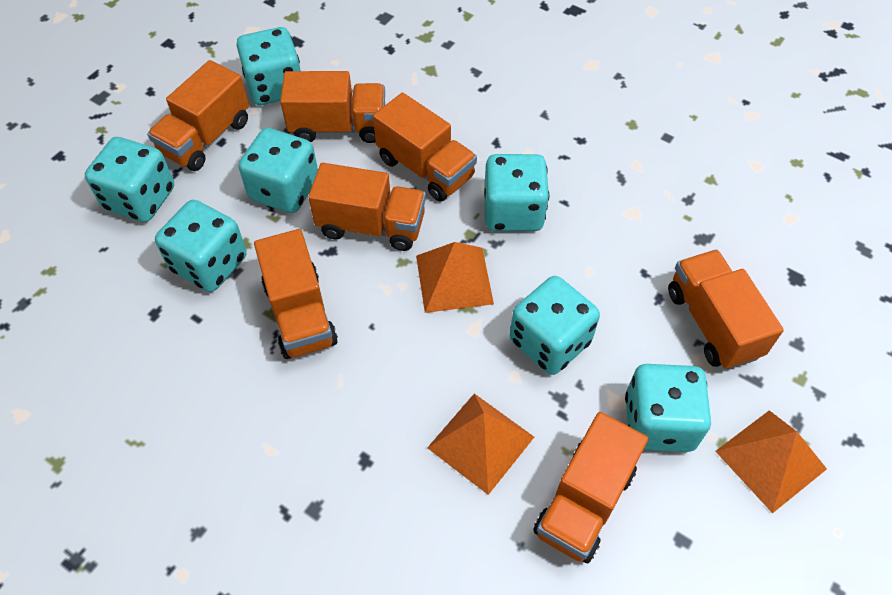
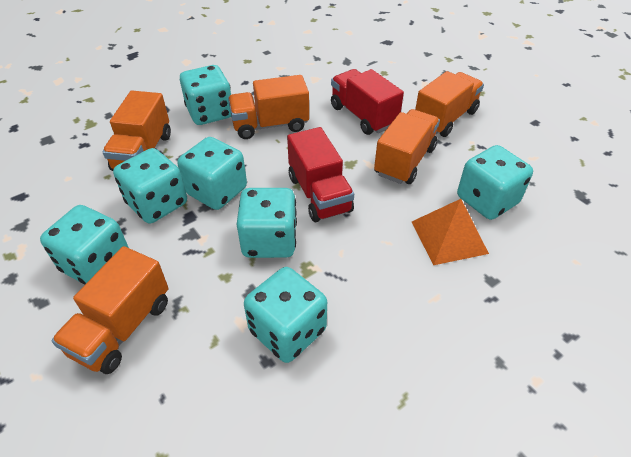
orange pyramid: [416,242,494,313] [427,393,534,495] [715,410,827,513] = 3 -> [412,199,489,265] = 1
orange truck: [147,60,249,171] [254,229,338,359] [280,71,385,143] [308,163,426,251] [373,93,477,202] [533,412,648,563] [668,250,784,370] = 7 -> [51,246,168,374] [102,91,171,171] [228,75,309,139] [374,109,440,184] [415,71,484,137] = 5
red truck: none = 0 -> [287,127,354,222] [331,69,404,135] = 2

